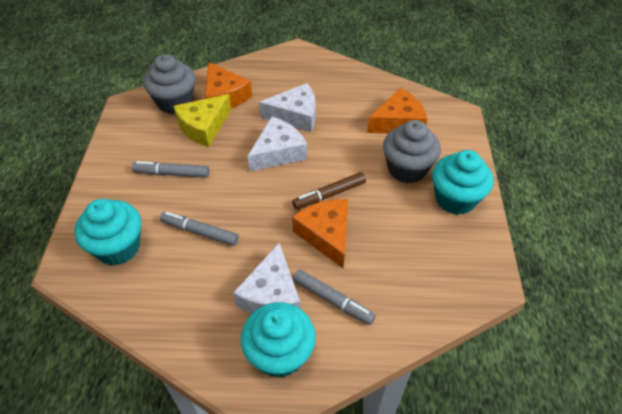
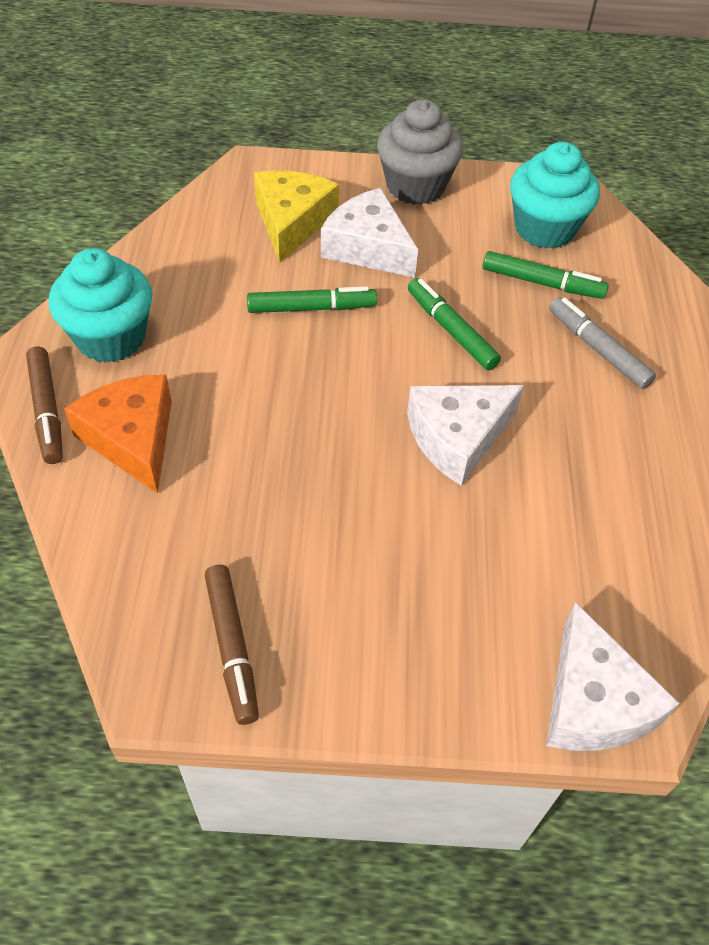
brown marker: [292,172,366,209] = 1 -> [26,346,63,464] [205,565,259,725] = 2
green marker: none = 0 -> [247,286,377,313] [408,278,501,370] [483,251,609,299] = 3
grey cupcake: [144,54,195,114] [383,120,441,183] = 2 -> [377,99,463,205] = 1
grey marker: [132,161,209,178] [160,211,239,246] [293,269,376,325] = 3 -> [549,297,656,389] = 1
orange cheese: [205,62,252,108] [292,199,348,268] [367,88,427,134] = 3 -> [64,375,172,494] = 1
turquoise cupcake: [74,199,141,265] [241,302,316,378] [432,150,494,215] = 3 -> [49,248,152,363] [510,142,600,249] = 2

